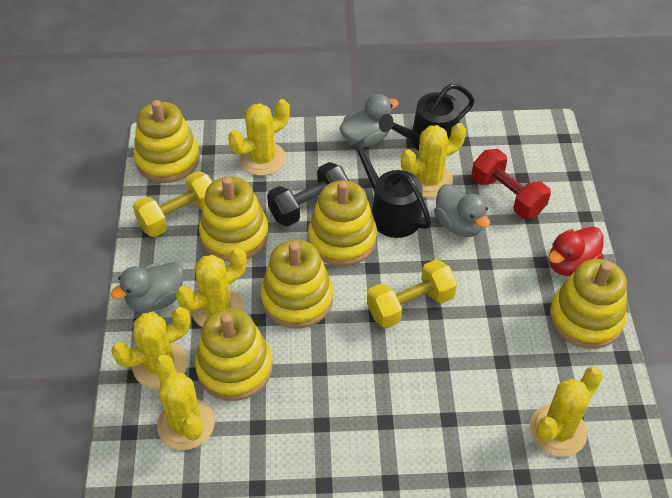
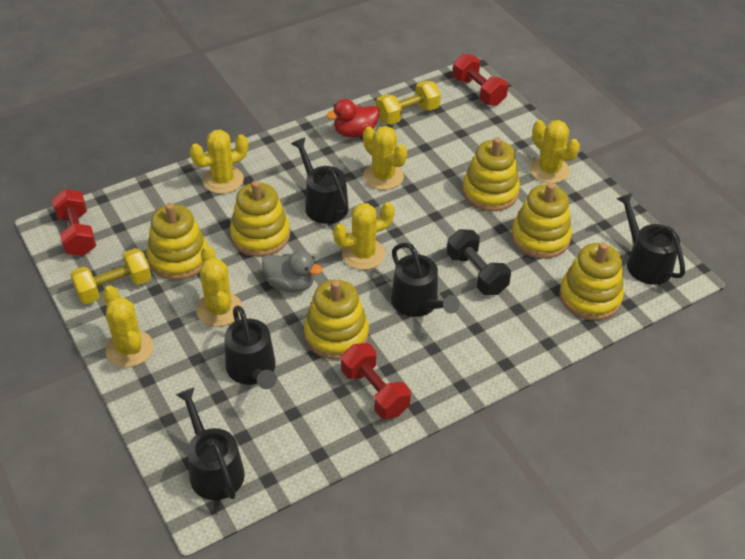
black watering can: [348,138,431,238] [379,84,475,151] = 2 -> [176,387,245,500] [224,305,277,389] [291,137,349,224] [391,243,460,317] [617,193,685,285] = 5
grey duck: [111,262,184,312] [339,94,399,147] [434,184,490,237] = 3 -> [262,250,323,292] = 1
red dumbbell: [472,149,551,219] = 1 -> [52,189,96,256] [341,343,411,419] [453,54,508,106] = 3

